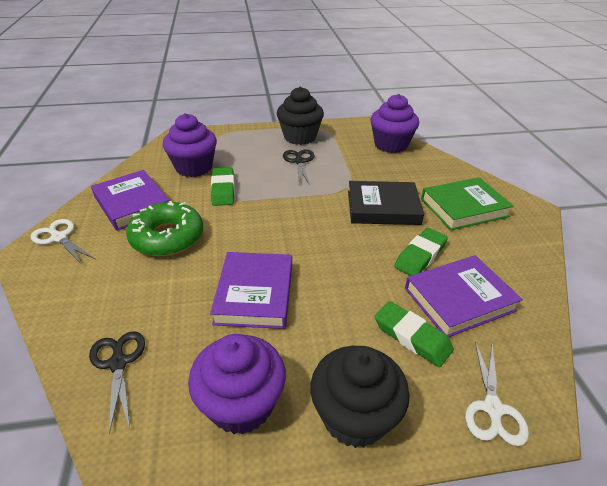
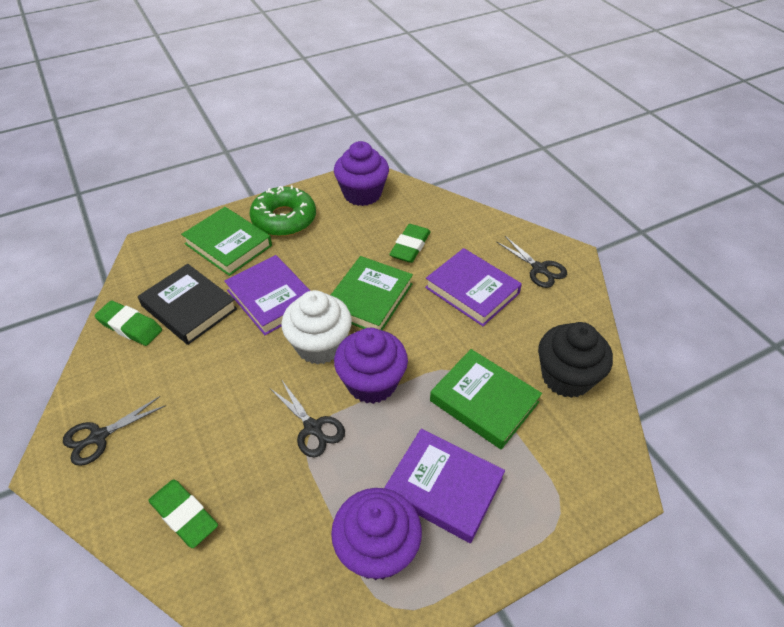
black cupcake: [277,87,324,145] [310,346,410,448] = 2 -> [538,322,613,398] = 1
black scissors: [89,331,145,434] [283,149,315,185] = 2 -> [63,396,166,466] [271,381,345,457] [497,236,567,288] = 3
green book: [421,177,514,230] = 1 -> [181,207,272,276] [331,256,413,330] [430,349,542,449] = 3
white cupcake: none = 0 -> [281,290,352,365] = 1
white scissors: [31,219,95,266] [465,341,529,446] = 2 -> none = 0

